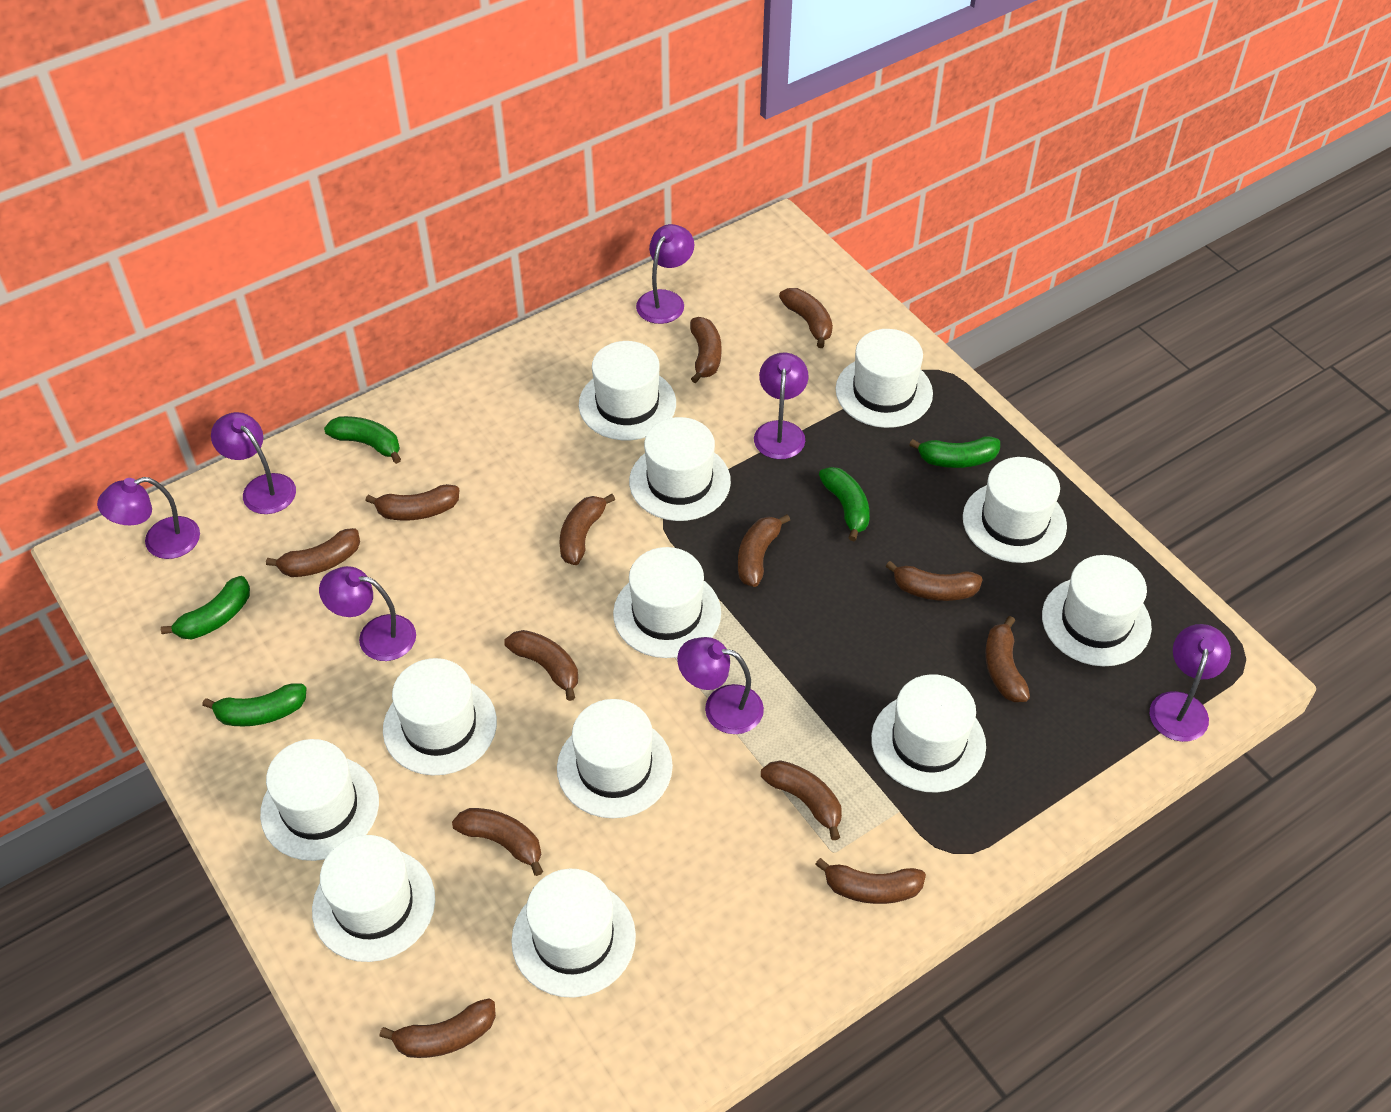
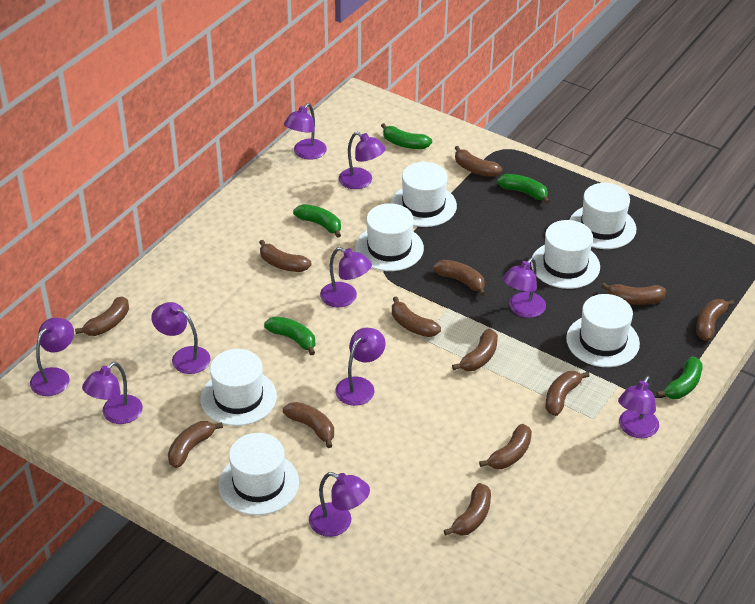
purple lamp: [97,477,200,559] [211,412,296,514] [319,566,416,661] [636,224,694,324] [677,637,764,734] [754,353,809,459] [1150,624,1231,742] = 7 -> [30,318,74,396] [82,362,143,424] [151,302,211,374] [284,103,327,160] [309,472,370,537] [320,247,372,307] [335,328,386,406] [339,132,386,189] [503,258,546,318] [618,376,659,438] = 10
white hat: [260,739,379,861] [312,835,435,962] [383,658,497,775] [511,869,636,998] [557,699,673,818] [579,341,676,440] [613,547,721,658] [629,417,731,521] [836,329,933,428] [871,674,986,792] [963,457,1067,563] [1042,555,1152,666] = 12 -> [200,349,277,426] [219,433,299,515] [355,203,424,271] [391,162,457,227] [531,220,600,289] [566,294,640,367] [570,183,636,249] = 7

